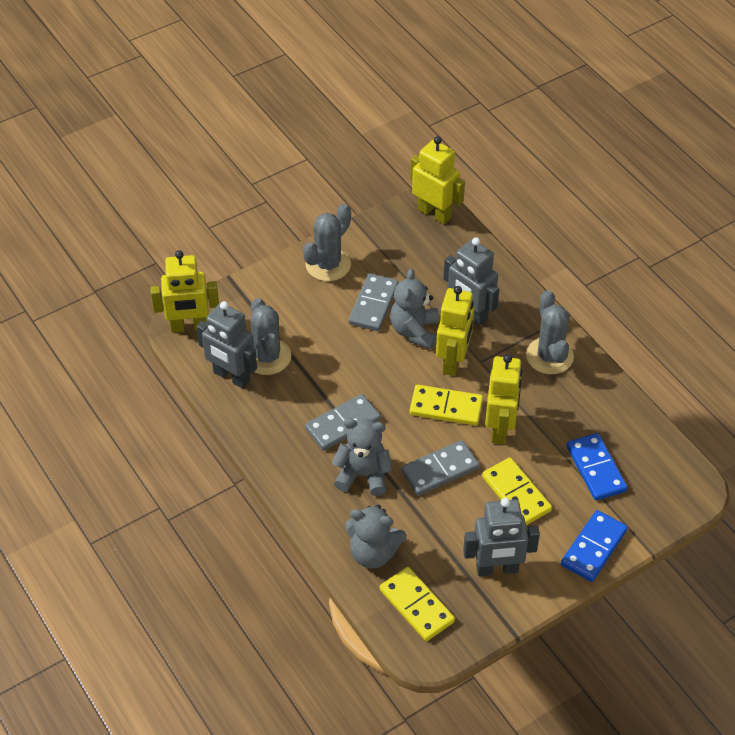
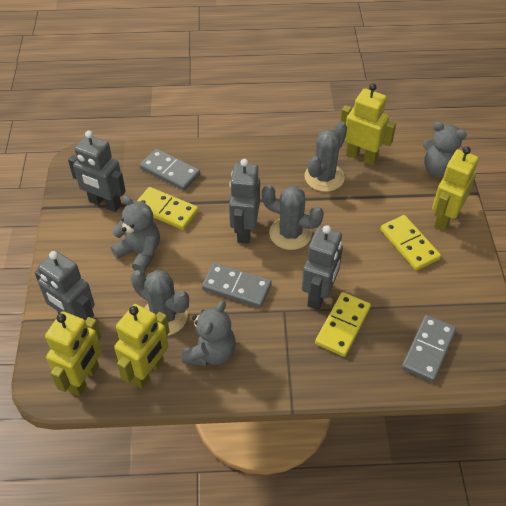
blue domino: [561,510,628,582] [567,433,628,501] = 2 -> none = 0
grey robot: [196,301,257,388] [443,237,499,326] [463,498,540,576] = 3 -> [35,251,95,321] [68,131,126,212] [229,159,260,244] [302,225,343,310] = 4

